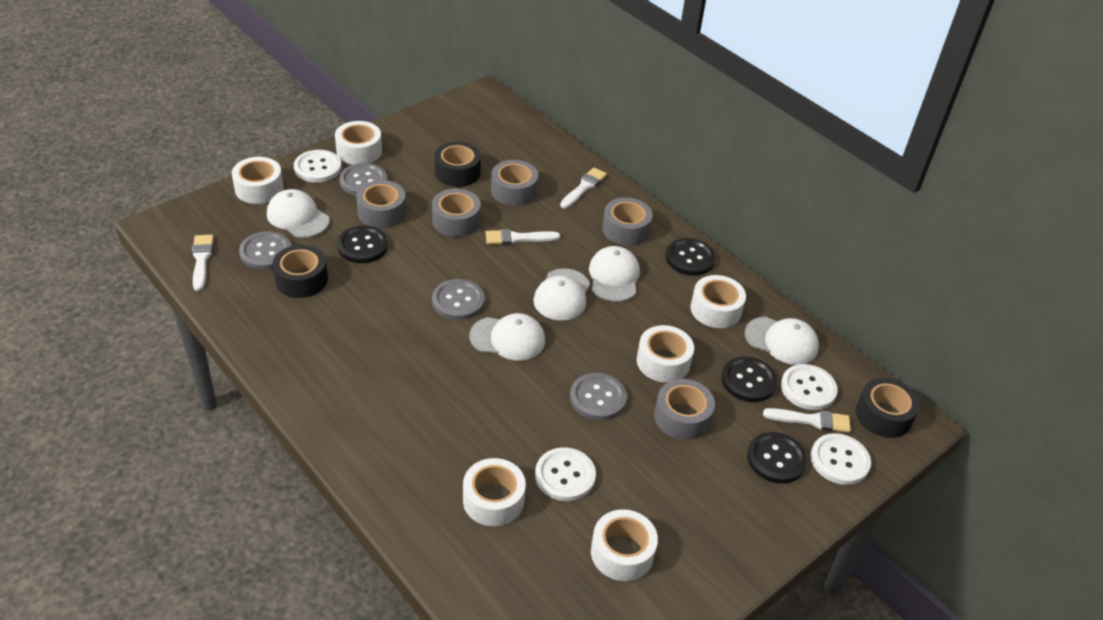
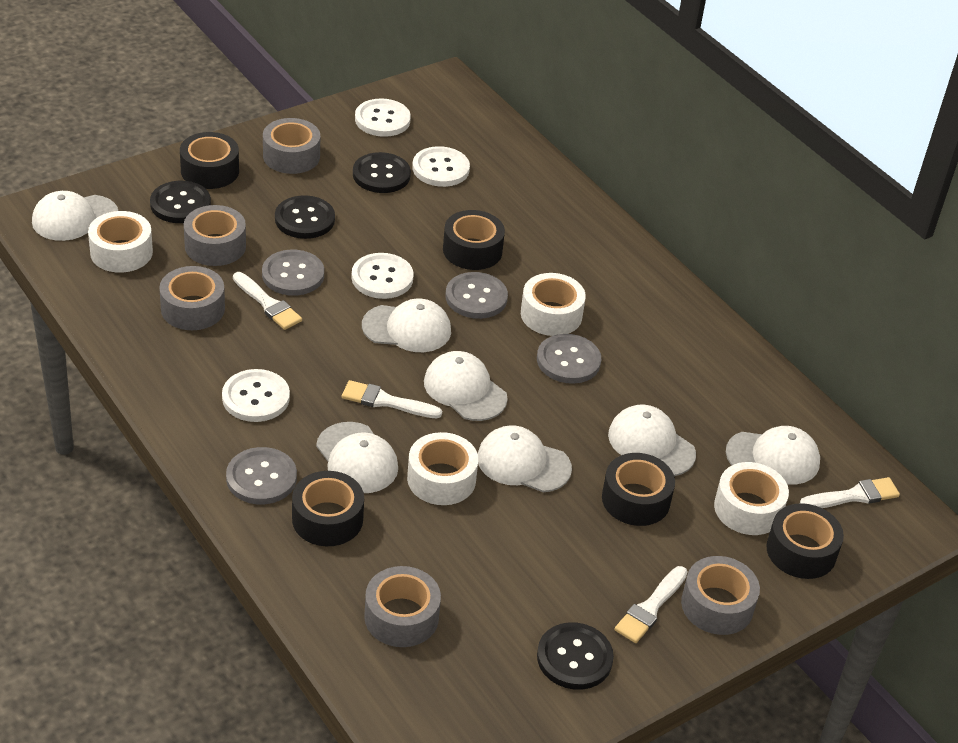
black tape: [272,245,328,298] [434,142,481,187] [856,378,920,438] = 3 -> [180,132,239,189] [292,471,364,546] [443,210,505,270] [602,453,675,526] [766,503,844,579] = 5
white cap: [267,189,330,238] [469,313,545,361] [533,268,590,321] [589,246,640,302] [745,317,819,365] = 5 -> [32,191,118,241] [316,422,398,493] [362,298,451,352] [424,351,508,421] [478,425,572,493] [608,405,696,476] [726,426,820,484] = 7
white tape: [232,157,284,204] [335,121,382,165] [463,458,526,526] [591,509,658,581] [637,325,694,383] [691,275,746,328] = 6 -> [88,211,153,273] [407,432,478,505] [521,273,586,336] [714,462,789,535] = 4

